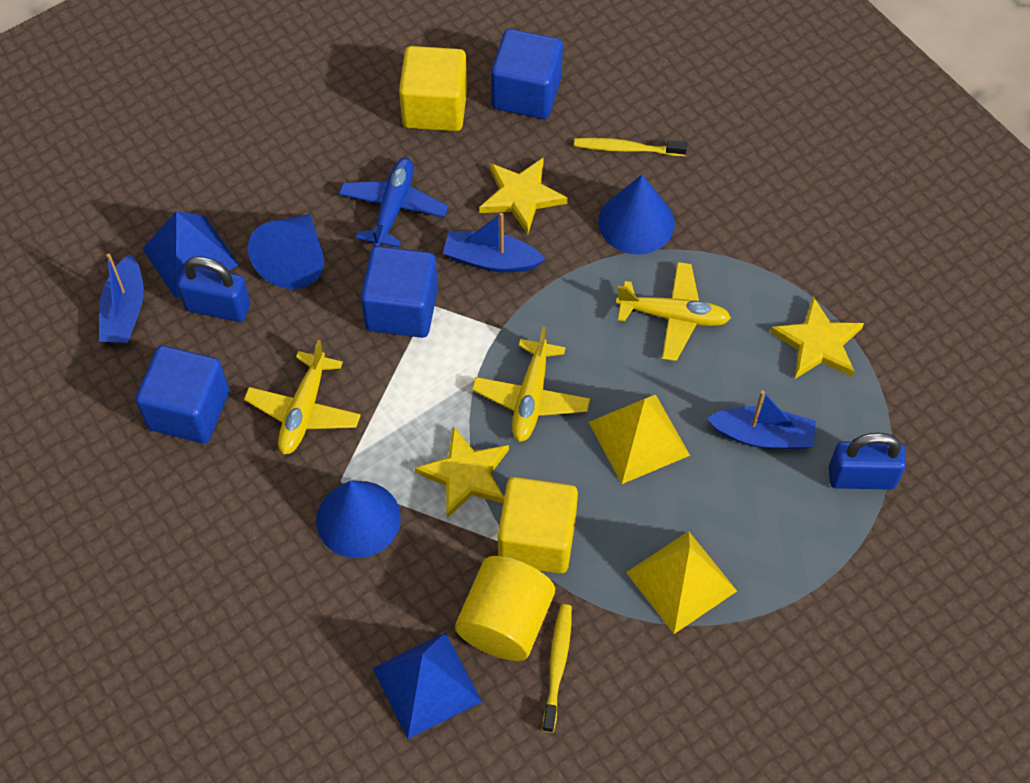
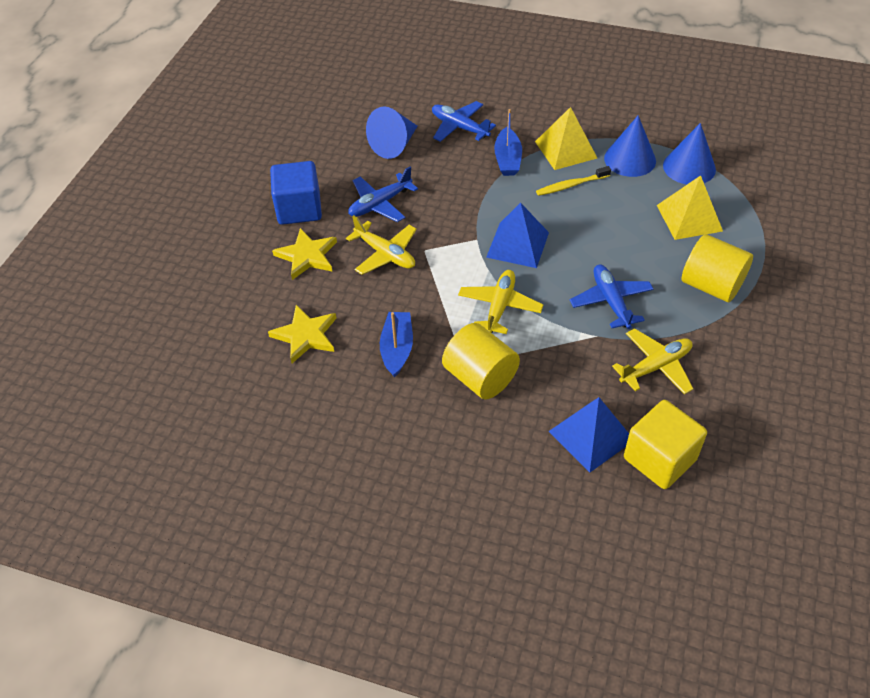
blue boat: [99,254,144,343] [443,213,545,272] [707,390,816,449] = 3 -> [380,312,413,378] [494,109,522,176] = 2
blue cube: [135,345,229,443] [360,246,438,338] [491,29,563,119] = 3 -> [270,161,322,225] = 1
blue padlock: [177,256,250,322] [829,433,906,490] = 2 -> none = 0
blue plane: [339,158,448,248] = 1 -> [348,167,418,222] [432,101,496,142] [570,264,653,329] = 3
yellow cube: [399,46,467,131] [498,477,578,574] = 2 -> [624,400,707,489] = 1
yellow cylinder: [455,556,555,661] = 1 -> [442,323,520,400] [682,234,753,302] = 2
yellow star: [415,426,509,518] [479,157,568,235] [770,297,864,379] = 3 -> [268,305,337,363] [272,228,337,280] = 2
yellow toothbrush: [542,604,572,733] [574,138,687,156] = 2 -> [536,166,611,196] = 1

